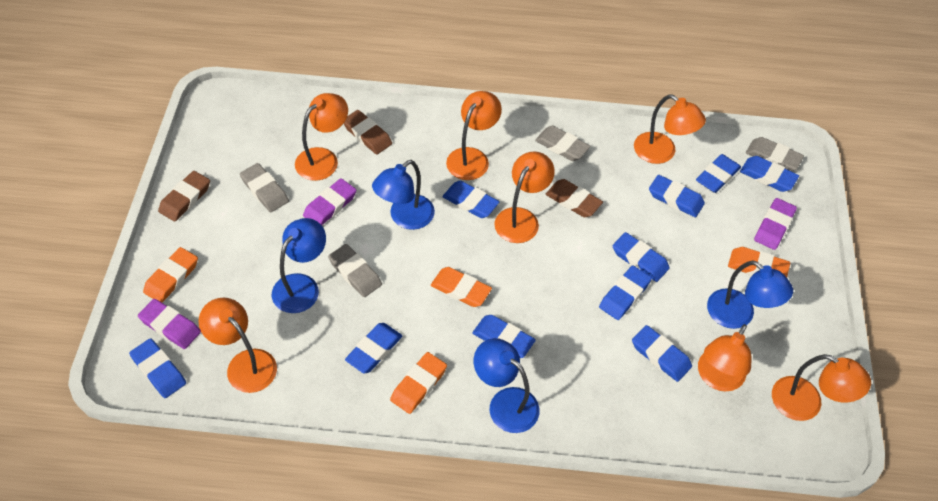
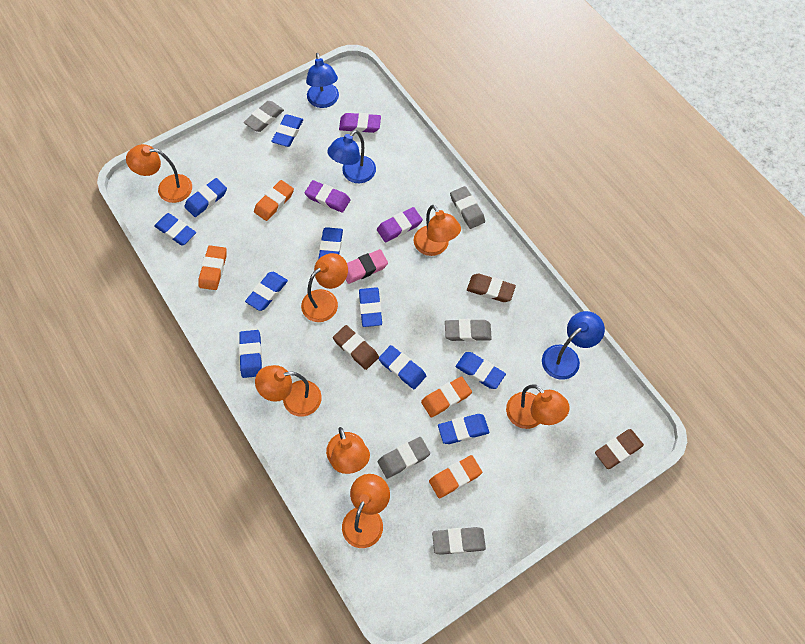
blue lamp: [272,218,326,313] [372,160,435,230] [474,338,540,433] [707,260,793,329] = 4 -> [306,53,339,108] [327,130,376,183] [542,311,605,380] = 3
grey eraser: [240,163,289,212] [328,244,382,297] [535,126,590,161] [746,137,804,171] = 4 -> [244,101,284,132] [378,437,430,479] [432,527,486,555] [445,319,492,341] [450,186,485,229] = 5
pink eraser: none = 0 -> [346,249,388,284] = 1

